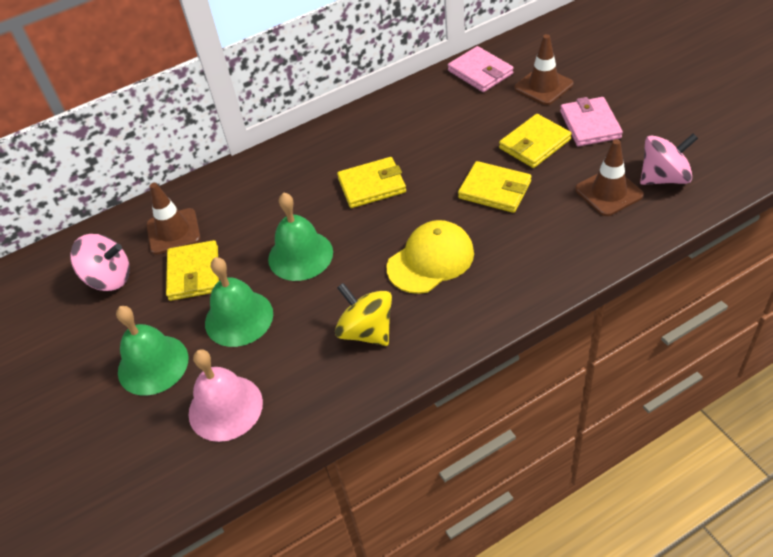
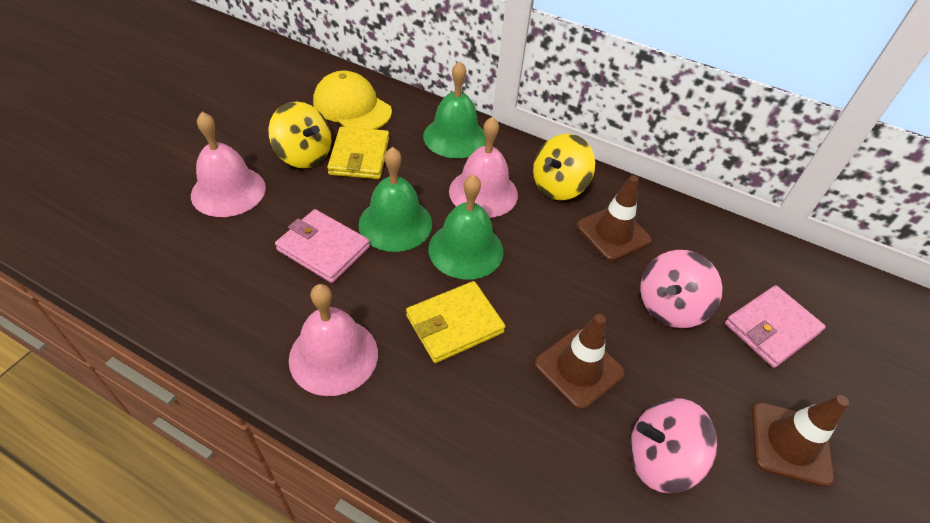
pink bell: [188,350,263,442] = 1 -> [191,112,266,217] [289,284,378,396] [449,116,518,218] = 3
yellow spinning top: [335,283,392,346] = 1 -> [269,102,331,168] [533,134,595,200] = 2
yellow wallet: [166,240,219,301] [337,157,406,208] [458,161,531,213] [499,114,572,168] = 4 -> [327,127,389,179] [406,281,505,363] = 2

